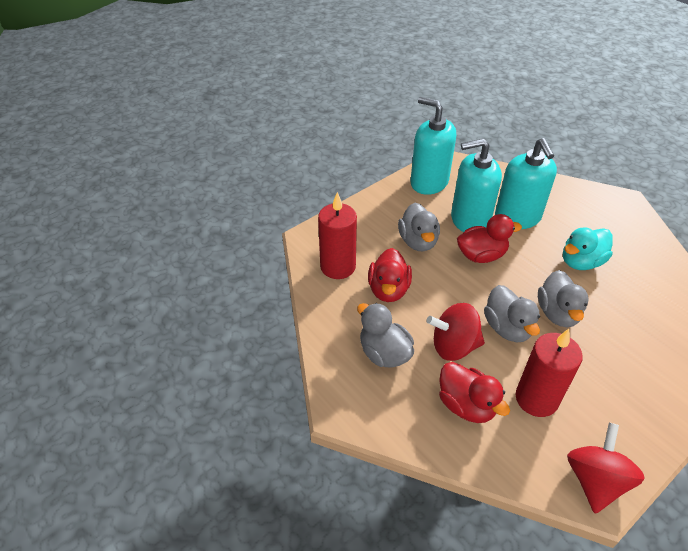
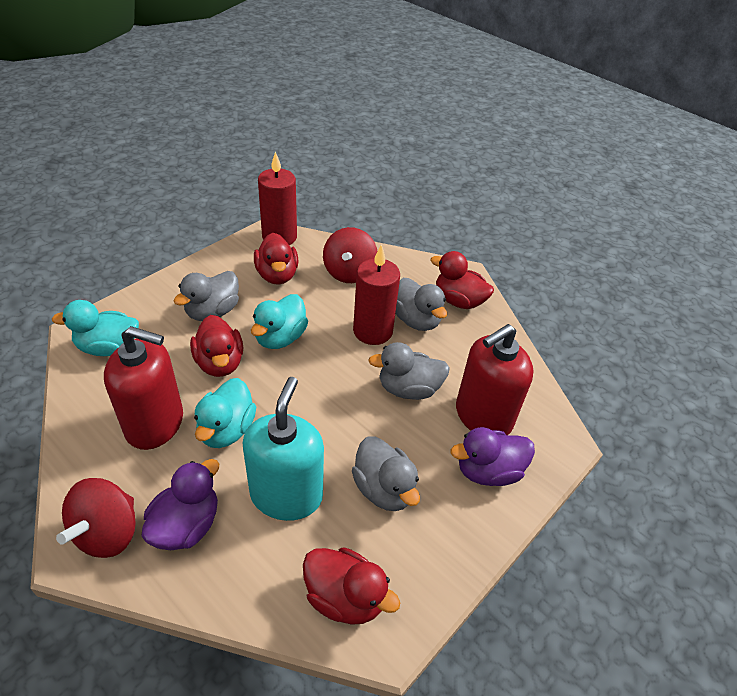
purple duck: none = 0 -> [141,459,219,550] [451,427,535,486] = 2
red duck: [368,248,412,302] [439,362,510,423] [457,214,522,263] = 3 -> [190,315,244,377] [254,233,299,285] [303,547,400,625] [431,251,494,309] = 4
red soap dispenser: none = 0 -> [104,326,183,450] [456,324,534,435] = 2
turquoise duck: [563,227,613,270] = 1 -> [52,300,139,356] [194,378,256,448] [251,294,308,349] = 3
turquoise soap dispenser: [410,97,456,195] [451,138,502,232] [495,138,557,229] = 3 -> [243,377,324,521] = 1

